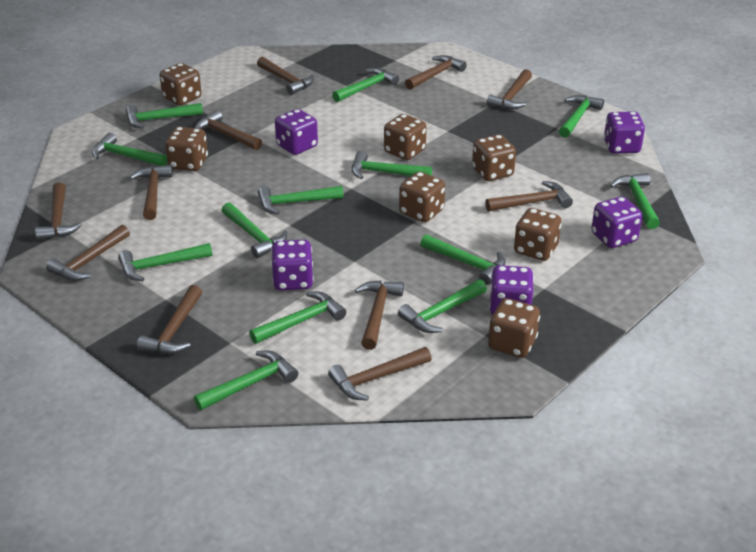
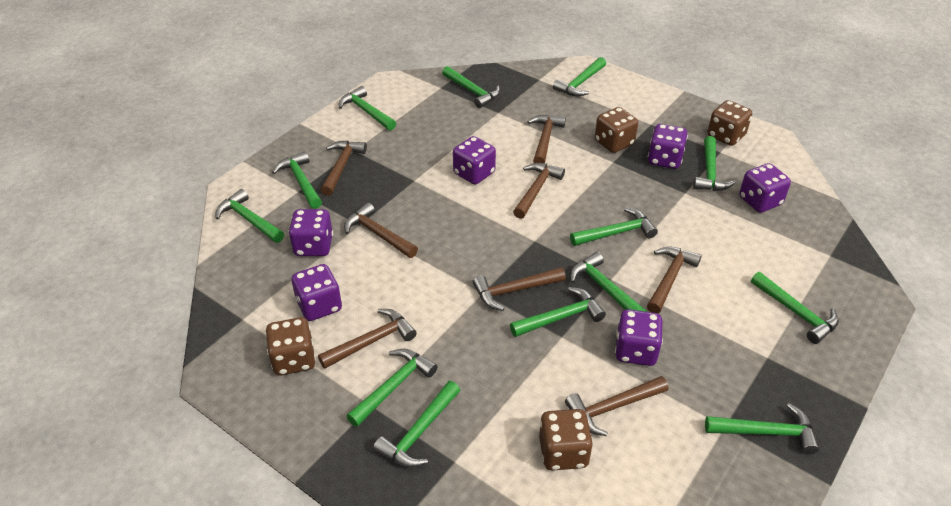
brown dice: [160,63,202,106] [165,127,208,171] [384,114,427,160] [399,172,445,222] [472,134,516,181] [488,298,540,358] [514,208,562,261] = 7 -> [265,317,316,375] [539,409,593,471] [595,107,638,153] [707,100,752,146] = 4
brown hammer: [35,182,82,240] [46,225,130,281] [129,165,172,220] [137,285,202,354] [195,110,262,150] [257,57,314,95] [328,347,432,401] [355,280,404,350] [405,55,467,90] [485,181,573,211] [486,69,532,109] = 11 -> [318,309,417,369] [321,141,367,196] [344,203,418,258] [473,267,566,311] [513,163,565,219] [527,115,566,163] [565,376,668,436] [647,247,702,313] = 8
purple dice: [271,240,314,291] [275,109,318,155] [489,265,534,315] [591,197,642,248] [604,111,645,154] = 5 -> [289,209,333,256] [292,264,342,321] [453,136,496,185] [615,309,663,366] [648,124,688,169] [739,163,791,213] = 6

